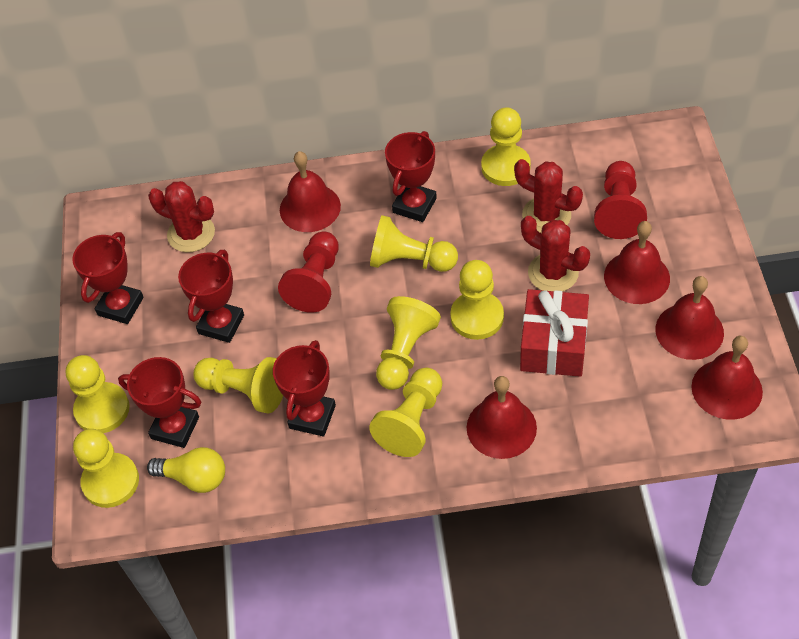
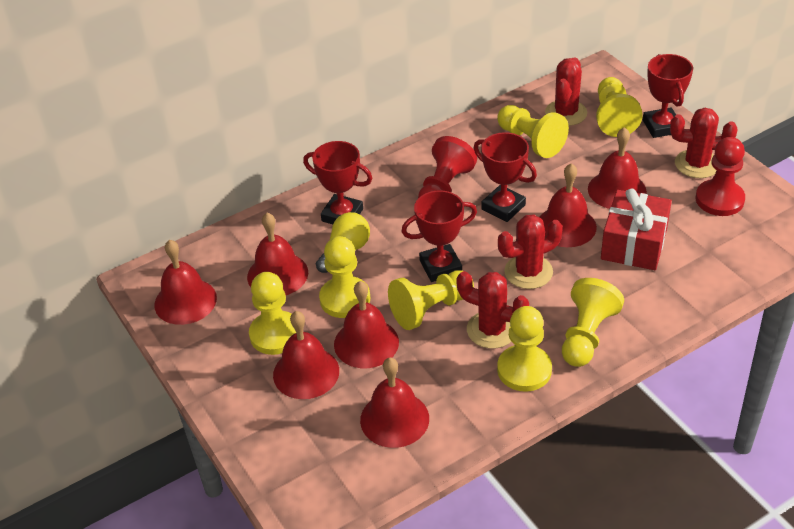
red bell: [280,151,341,232] [467,376,537,459] [604,221,670,304] [655,276,724,360] [691,336,763,420] = 5 -> [154,240,217,325] [247,213,308,295] [273,311,339,399] [334,281,399,368] [360,358,429,448] [540,163,597,247] [588,127,647,209] = 7
red cactus: [148,181,215,252] [514,159,583,233] [521,216,590,292] = 3 -> [456,271,529,349] [498,214,563,289] [545,57,587,126] [670,108,738,178] = 4
red trophy: [72,232,144,324] [118,357,202,448] [178,250,244,343] [273,340,336,437] [385,131,437,222] = 5 -> [303,141,372,224] [401,190,477,282] [474,132,537,222] [643,54,693,138] = 4
yellow pawn: [66,355,130,433] [73,429,139,508] [194,357,283,413] [369,368,442,457] [370,215,458,272] [376,296,441,390] [450,260,504,340] [481,107,531,186] = 8 -> [249,272,296,355] [319,236,370,318] [388,270,474,330] [497,105,569,158] [497,306,552,392] [562,278,624,367] [596,77,643,137] = 7

